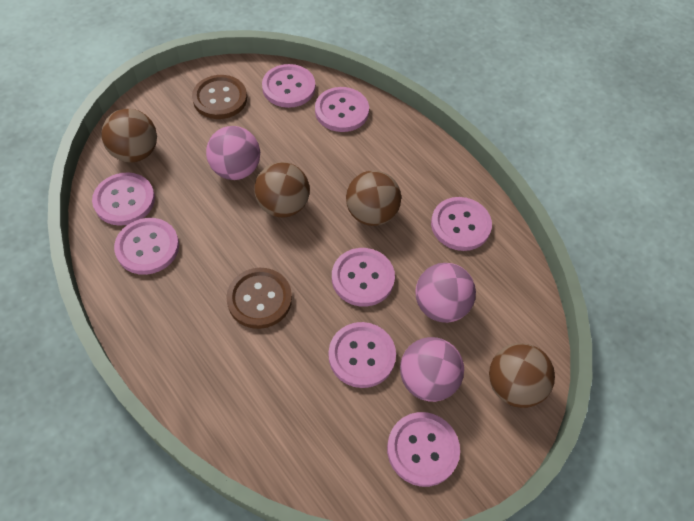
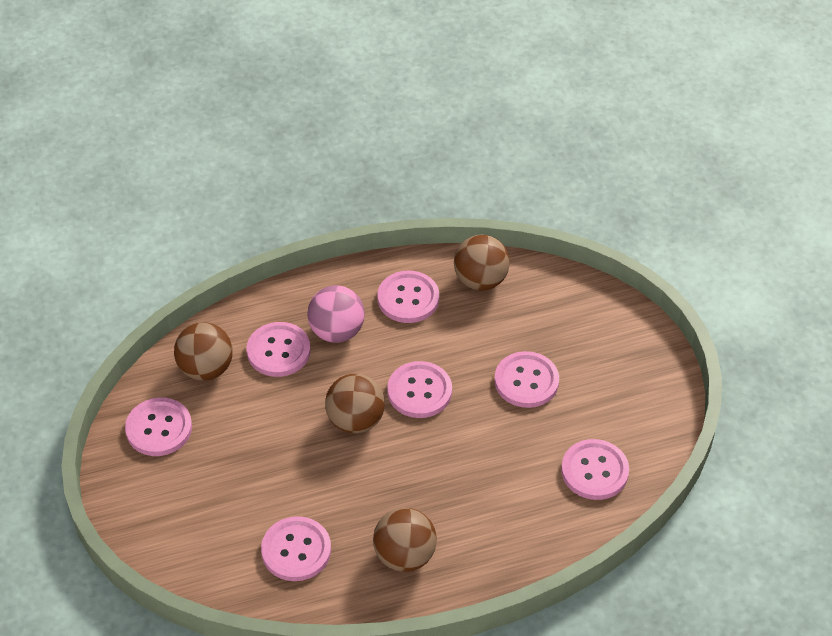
brown button: [192,75,247,119] [226,268,292,329] = 2 -> none = 0
pink ball: [206,126,260,180] [400,337,464,402] [415,263,476,323] = 3 -> [307,285,365,343] = 1
pink button: [92,172,155,226] [114,218,179,275] [262,64,315,108] [315,87,369,132] [328,322,396,388] [332,248,395,307] [387,412,460,487] [431,197,492,251] = 8 -> [125,398,192,456] [246,322,311,377] [261,516,331,581] [378,271,439,323] [387,361,452,418] [494,351,559,408] [561,439,629,500] = 7

